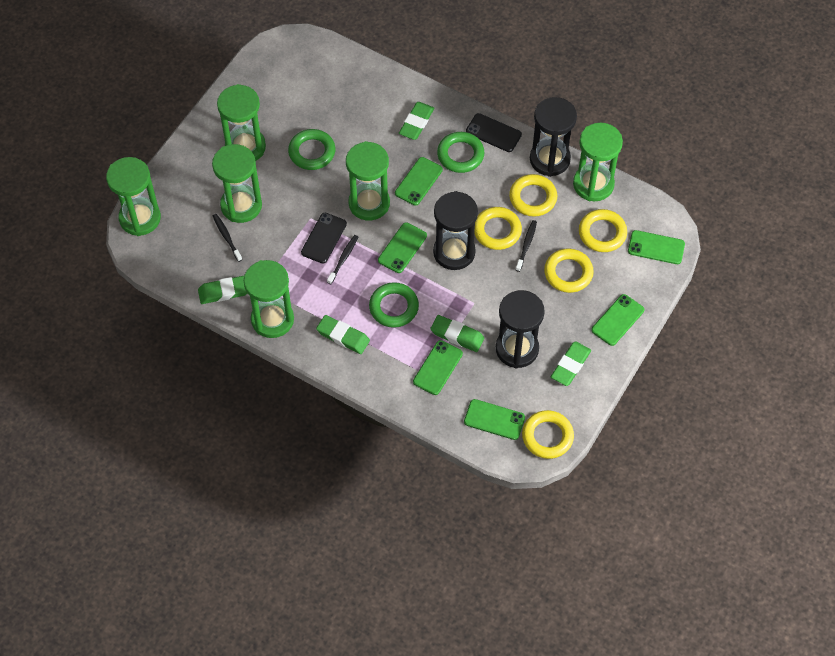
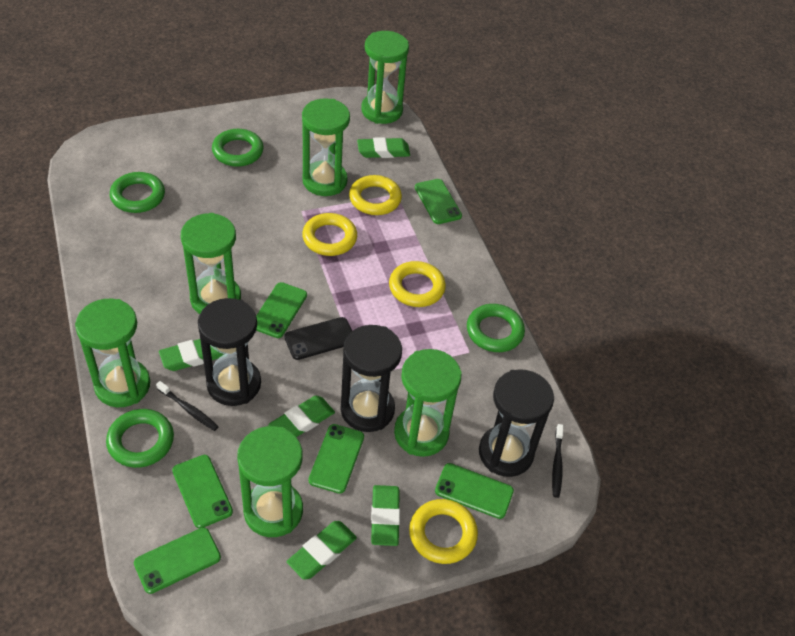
black phone: [301,213,347,263] [466,113,522,152] = 2 -> [284,317,352,360] = 1
black toothbrush: [213,214,242,262] [327,235,358,284] [516,220,537,272] = 3 -> [156,381,219,431] [552,424,563,498] = 2
green ring: [288,129,335,170] [369,282,419,328] [437,132,484,173] = 3 -> [106,409,174,468] [110,172,165,213] [212,129,264,167] [467,304,525,352] = 4
yellow ring: [474,207,522,250] [509,174,557,217] [522,410,574,459] [544,249,594,293] [579,209,627,252] = 5 -> [302,213,357,256] [349,175,402,215] [389,261,446,307] [409,499,478,564] = 4

